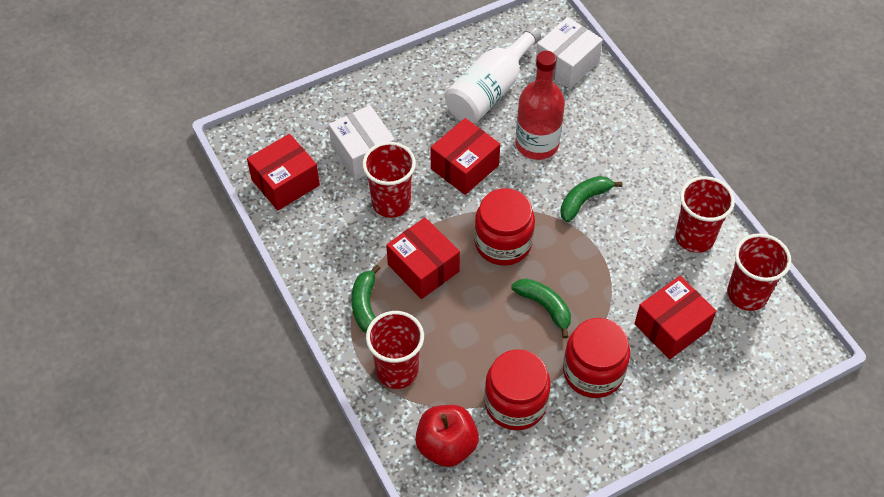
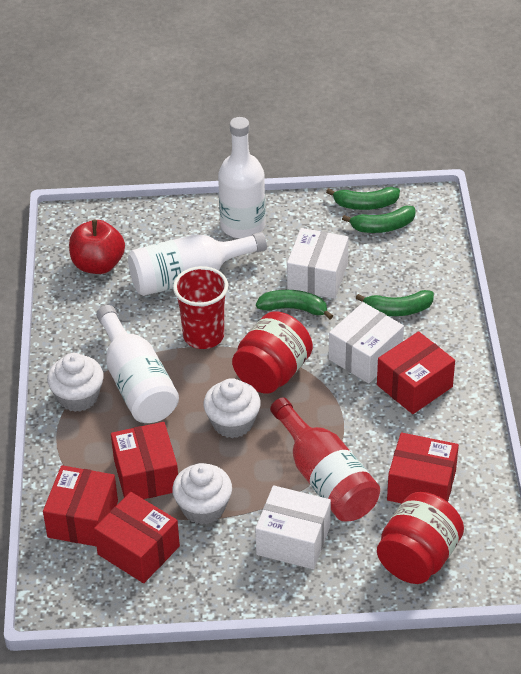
green banana: [351,265,380,333] [511,278,571,338] [560,176,622,222] = 3 -> [256,290,333,319] [326,187,400,210] [342,206,416,233] [356,290,434,316] = 4
red box: [247,134,320,211] [386,217,460,299] [430,118,500,195] [635,276,716,360] = 4 -> [43,465,118,546] [94,492,180,583] [111,422,178,499] [377,331,455,414] [387,433,459,504] = 5
red cup: [362,142,416,218] [366,311,424,389] [675,176,735,253] [727,233,791,311] = 4 -> [173,266,228,349] = 1
red jar: [474,188,535,266] [484,349,551,430] [563,318,630,398] = 3 -> [232,311,313,394] [377,492,464,584] = 2
white bottle: [445,26,541,124] = 1 -> [96,305,179,423] [128,232,267,296] [218,117,266,239] = 3
white box: [329,105,395,180] [535,17,603,89] = 2 -> [255,485,331,569] [287,228,349,299] [329,302,404,383] = 3
white cupcake: none = 0 -> [47,353,104,412] [172,463,232,525] [204,378,261,438] = 3

